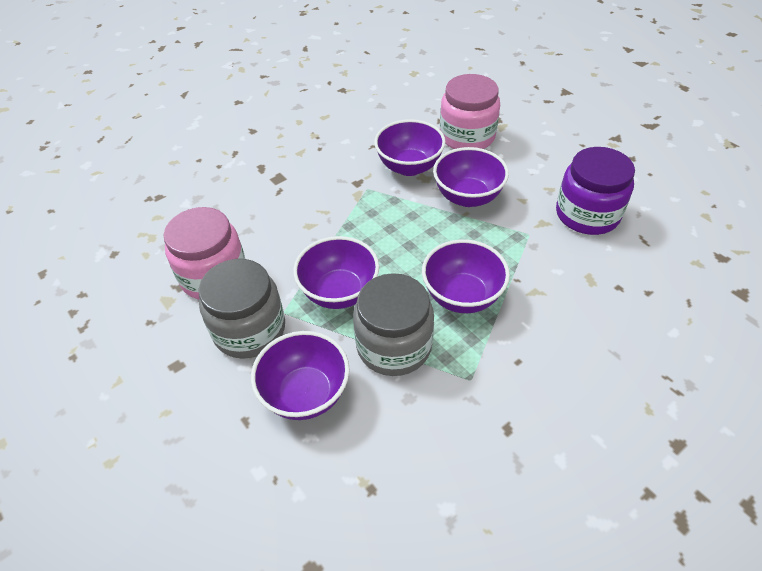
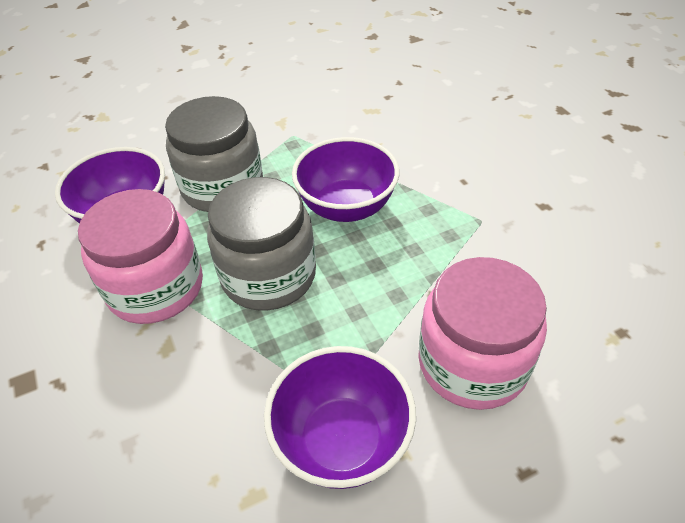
purple bowl: [251,331,350,420] [293,236,379,309] [374,119,446,176] [422,239,510,313] [433,147,509,207] = 5 -> [55,147,165,224] [264,346,416,489] [292,137,399,222] = 3
purple jar: [556,147,635,235] = 1 -> none = 0

